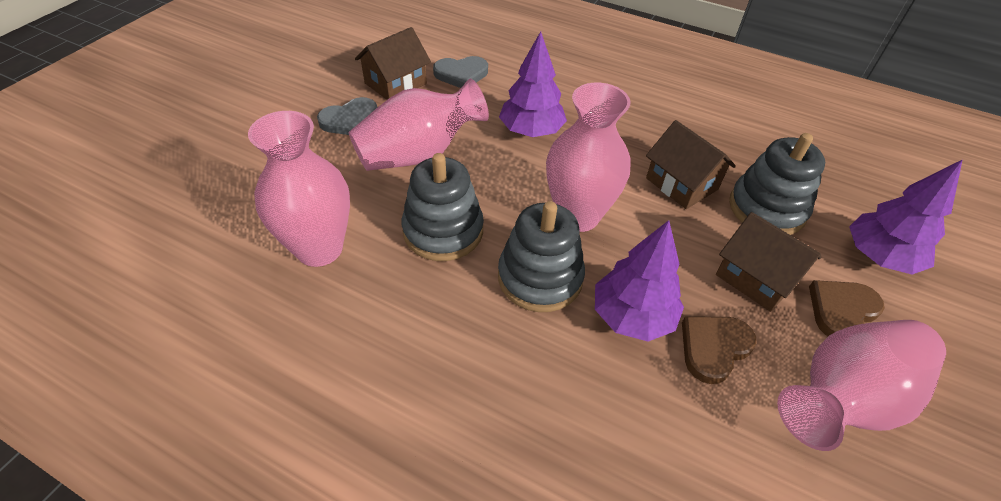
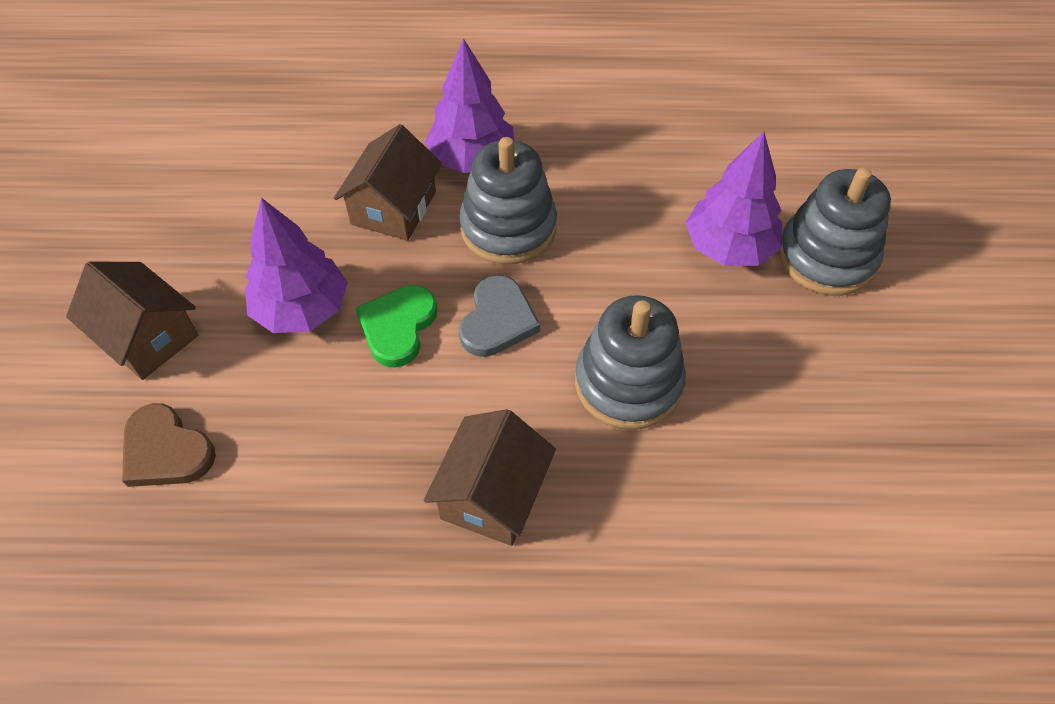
brown heart: [682,316,757,384] [809,280,885,336] = 2 -> [122,403,216,487] = 1
green heart: none = 0 -> [356,285,438,367] = 1
grey heart: [317,97,377,135] [433,56,488,88] = 2 -> [459,275,540,357] = 1
pink vase: [248,111,350,267] [349,79,489,171] [546,83,631,232] [777,320,946,451] = 4 -> none = 0

